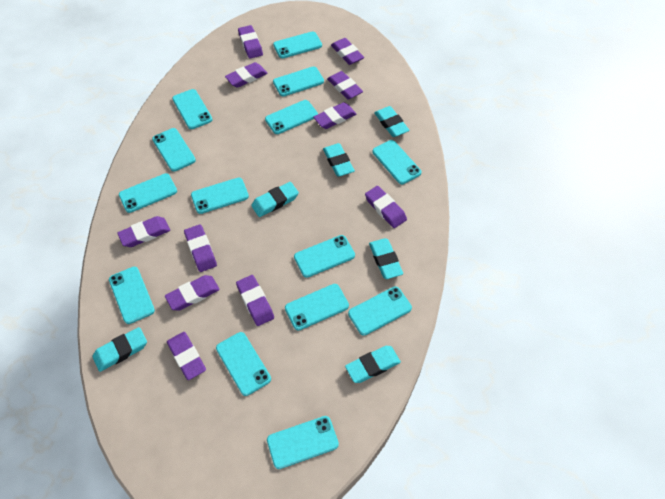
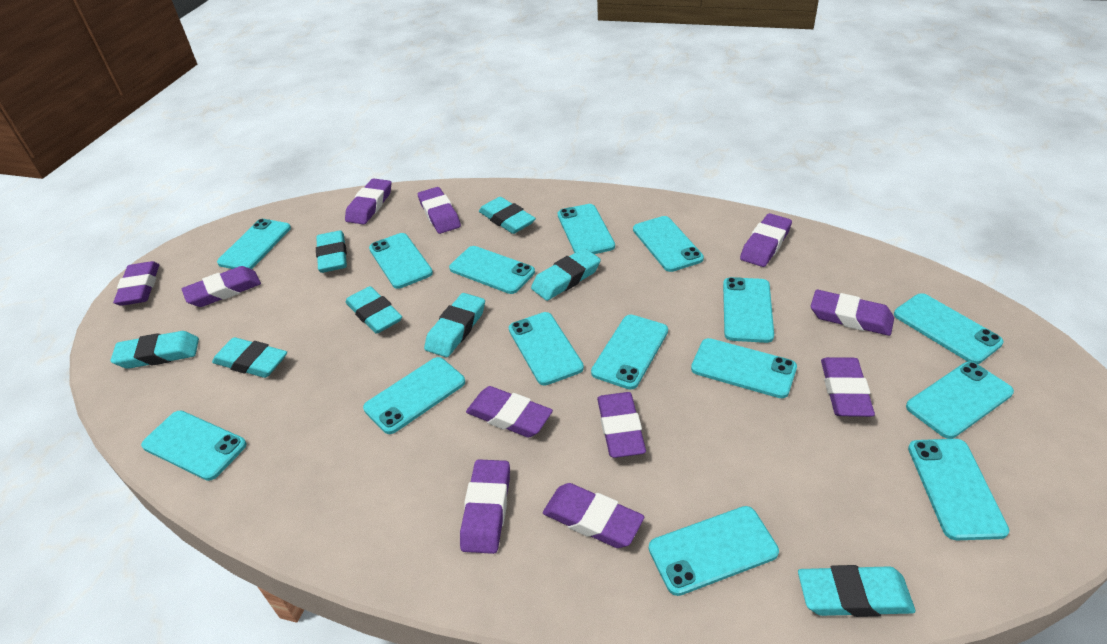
turquoise eraser: [92,327,147,372] [251,182,299,217] [323,143,355,177] [345,346,401,383] [369,238,403,279] [374,106,410,137] = 6 -> [110,331,199,369] [212,337,287,378] [316,230,347,273] [346,286,402,334] [424,293,485,357] [479,197,536,234] [531,248,601,301] [798,565,916,617] = 8
turquoise phone: [109,267,155,324] [119,173,177,213] [152,128,196,171] [172,89,213,129] [191,178,249,214] [216,332,271,396] [265,100,318,134] [267,416,339,469] [273,31,322,58] [273,66,324,97] [285,284,349,331] [294,235,355,278] [348,286,412,336] [373,140,421,184] = 14 -> [141,410,247,481] [217,219,291,269] [363,357,465,434] [369,233,433,289] [449,246,535,294] [509,312,584,385] [558,204,615,254] [591,315,668,390] [633,216,704,272] [649,506,779,596] [691,338,797,398] [723,277,774,343] [894,293,1003,364] [906,362,1014,439] [908,439,1010,540] = 15

